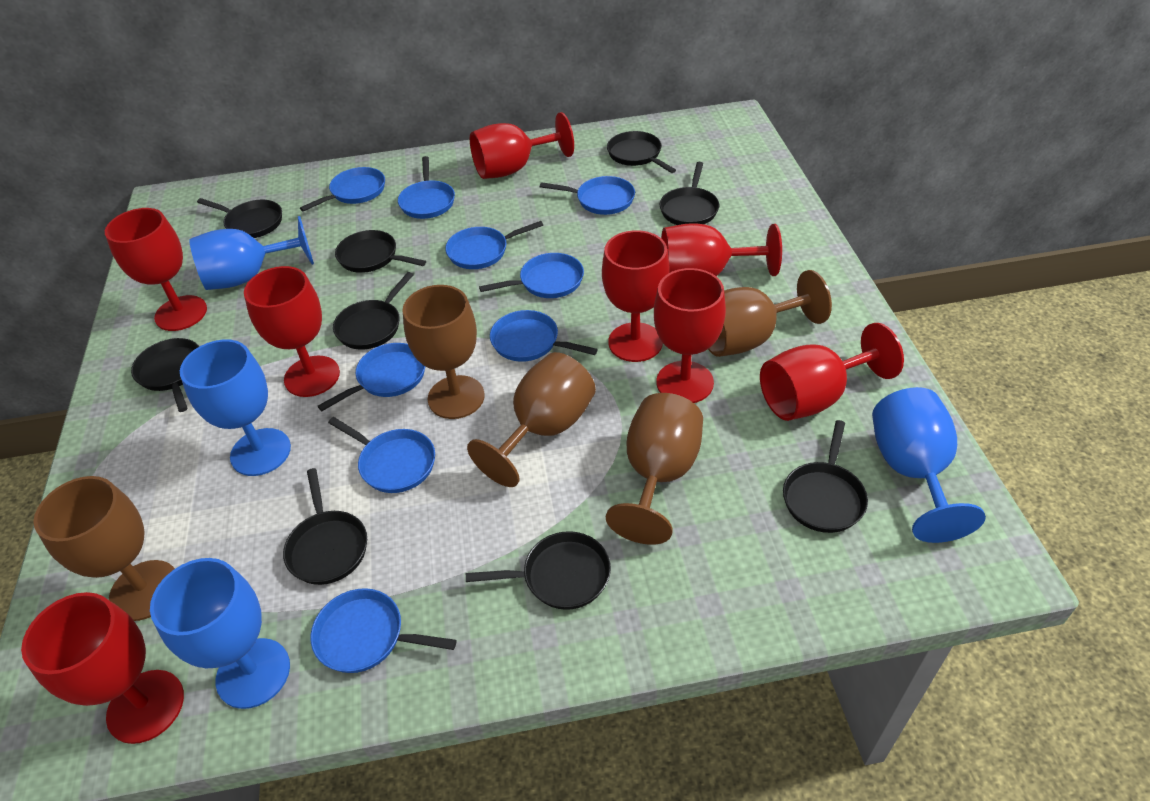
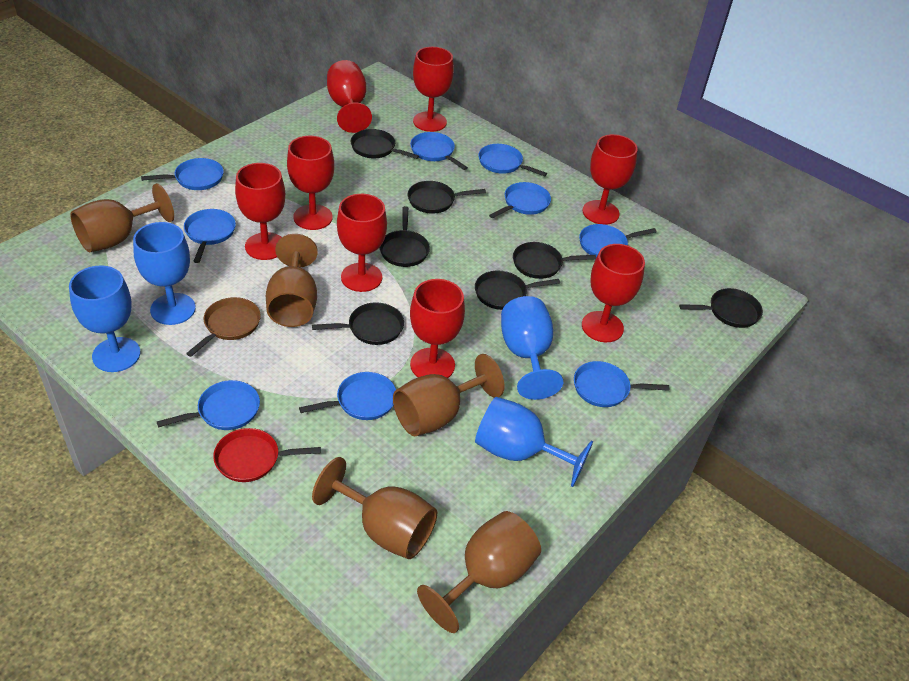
black pan: [131,338,199,412] [197,198,282,238] [283,468,367,585] [333,272,413,350] [335,230,426,273] [466,531,611,610] [607,131,676,173] [660,162,719,225] [783,420,868,533] = 9 -> [312,302,404,345] [351,129,419,159] [379,206,430,267] [407,181,486,214] [475,271,560,310] [513,242,596,279] [679,288,763,328] = 7
brown pan: none = 0 -> [186,297,261,357] = 1
red pan: none = 0 -> [213,428,321,482] = 1

